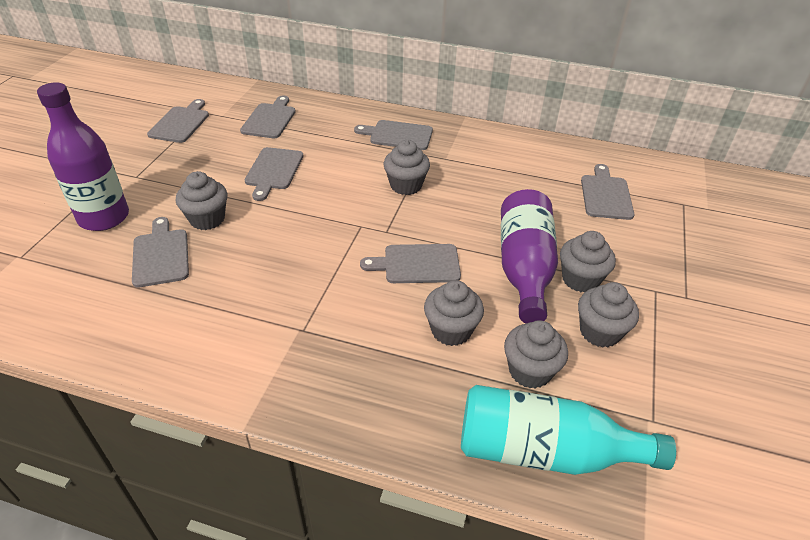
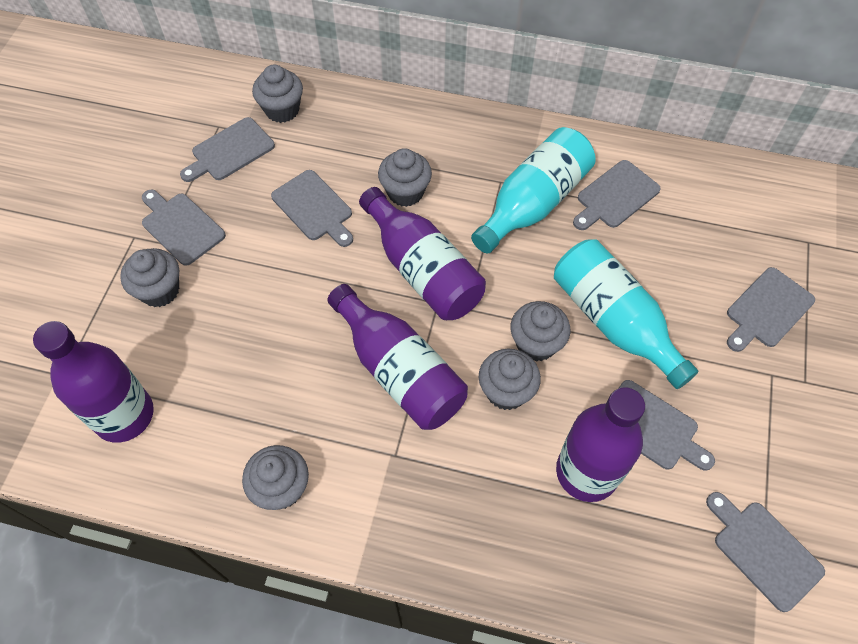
purple bottle: [37,82,129,231] [501,189,558,323] = 2 -> [33,321,154,443] [327,284,468,430] [359,187,486,320] [556,387,645,502] = 4
turquoise bottle: [461,385,676,475] = 1 -> [471,127,596,254] [554,239,698,389] = 2

